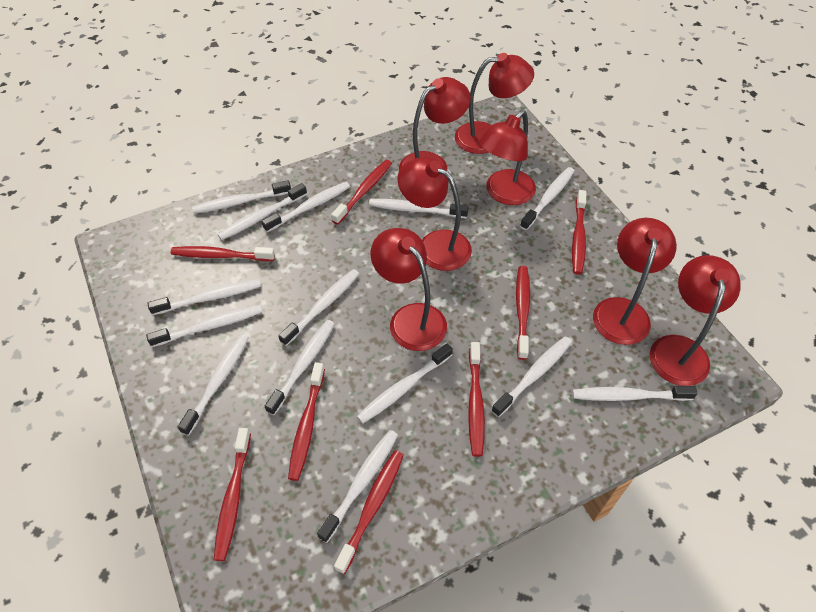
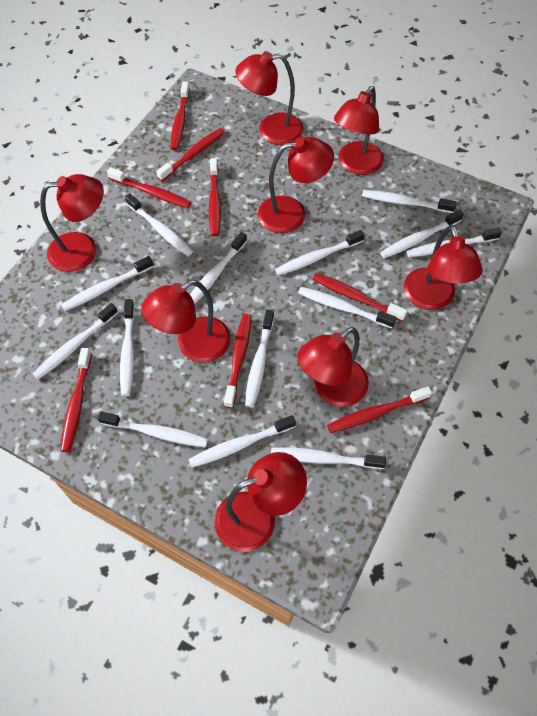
red lamp: [371,228,447,351] [397,157,472,271] [399,77,471,171] [455,53,534,154] [479,110,536,205] [593,218,677,345] [650,255,741,386] = 7 -> [40,174,104,272] [142,280,231,363] [214,452,307,552] [235,51,304,145] [258,137,334,233] [298,327,369,407] [334,86,384,175] [404,225,483,310] = 8

